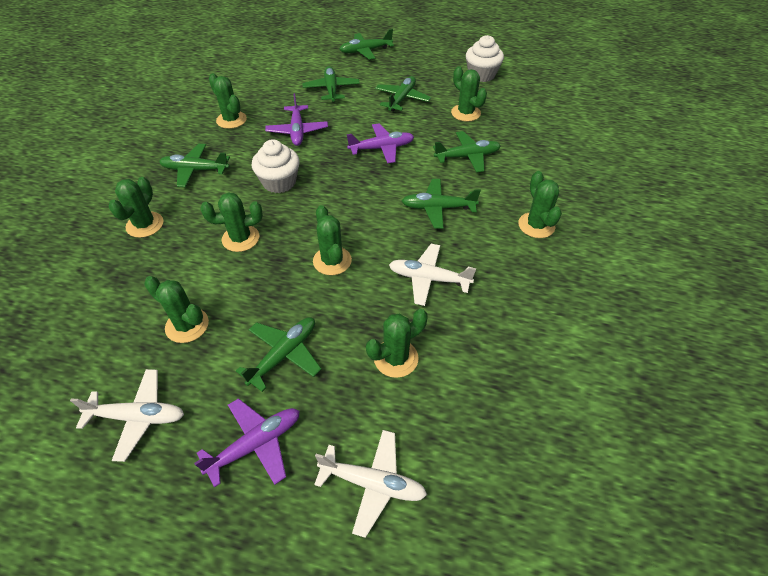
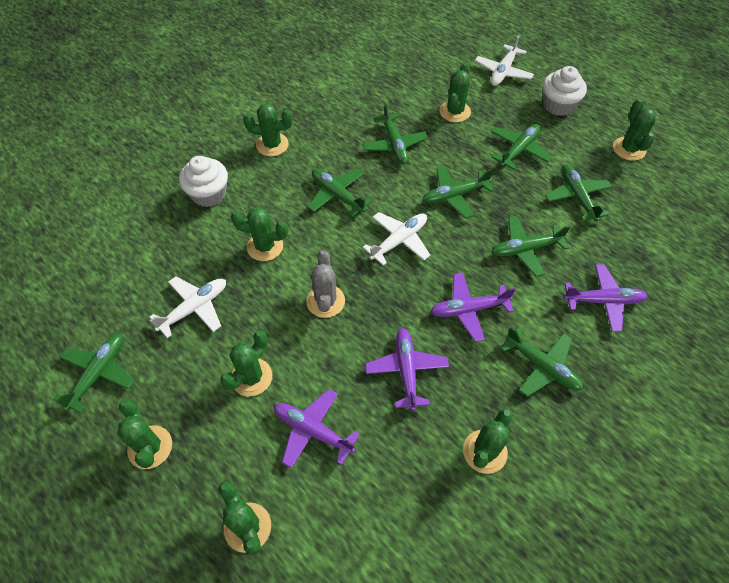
green plane: [159,144,230,187] [236,317,321,392] [302,66,360,102] [339,29,394,60] [375,76,431,111] [402,179,481,229] [433,131,501,173] = 7 -> [53,334,134,413] [308,169,372,217] [363,103,428,164] [423,166,494,219] [491,216,570,277] [492,124,552,170] [500,326,583,397] [545,165,613,222] = 8
grey cactus: none = 0 -> [306,250,345,318] = 1
purple plane: [194,398,300,487] [265,93,328,146] [347,123,414,163] = 3 -> [274,389,360,469] [365,328,449,411] [430,273,516,342] [563,264,647,332] = 4

